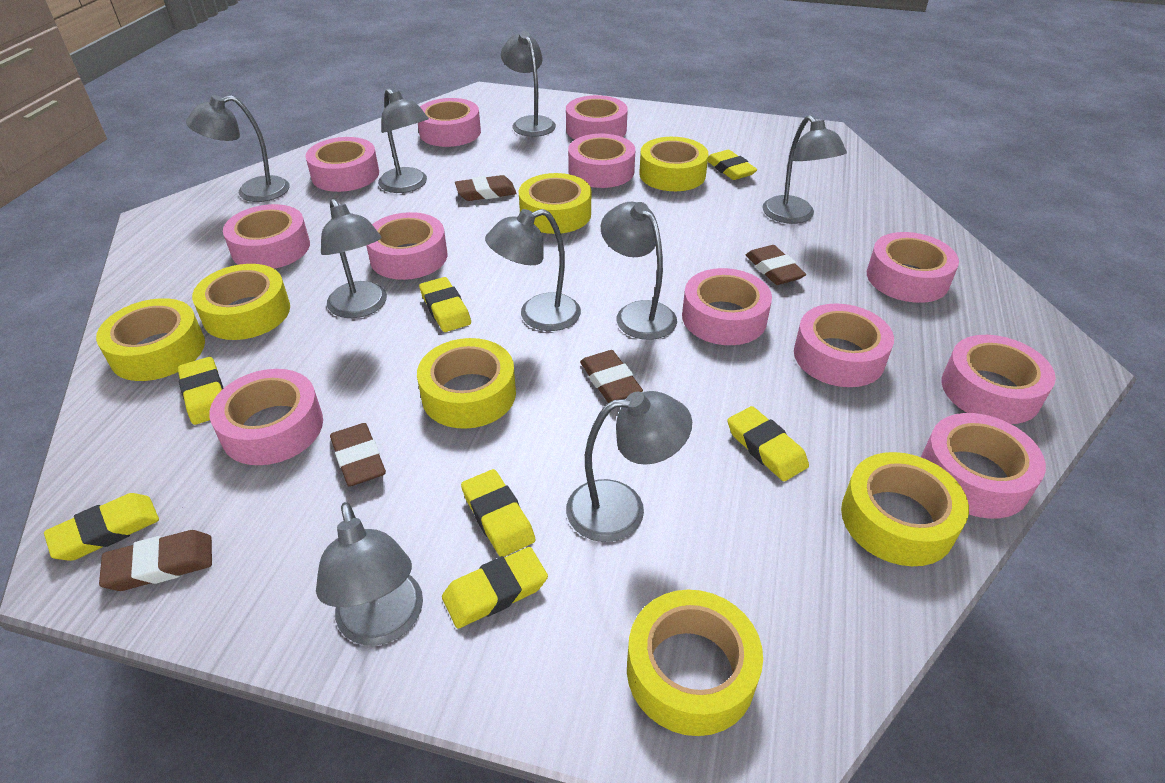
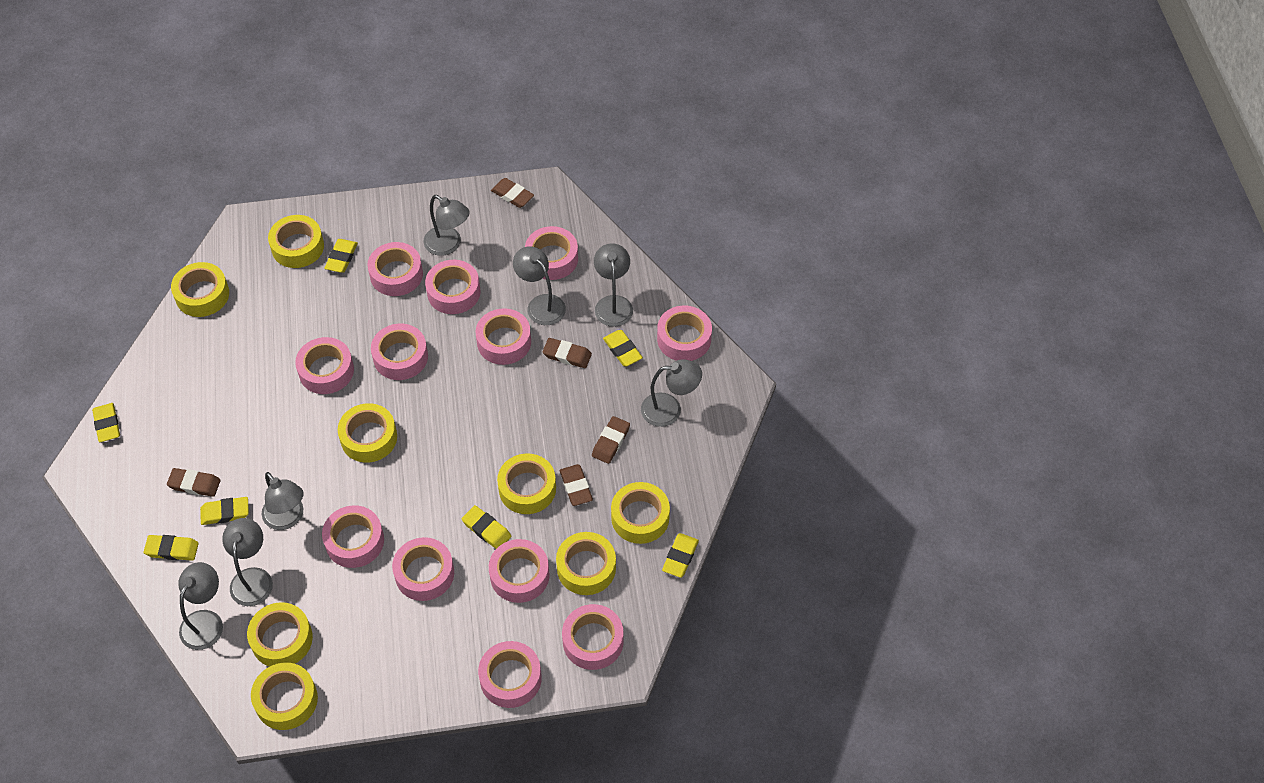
grey lamp: [186,95,289,202] [316,502,423,646] [321,199,387,318] [378,88,429,193] [485,209,581,331] [501,31,556,137] [566,391,692,542] [601,202,677,340] [762,115,847,224] = 9 -> [178,562,223,650] [222,518,273,606] [262,472,304,530] [423,195,470,256] [513,246,566,325] [594,243,633,327] [641,359,702,427] = 7
yellow tape: [96,298,205,381] [192,264,290,340] [417,338,516,429] [519,173,591,234] [627,590,763,736] [639,137,708,191] [841,452,969,566] = 7 -> [171,262,229,317] [247,602,313,667] [251,663,318,730] [268,215,324,268] [338,403,397,463] [497,453,556,514] [556,532,616,595] [611,482,670,544] = 8

